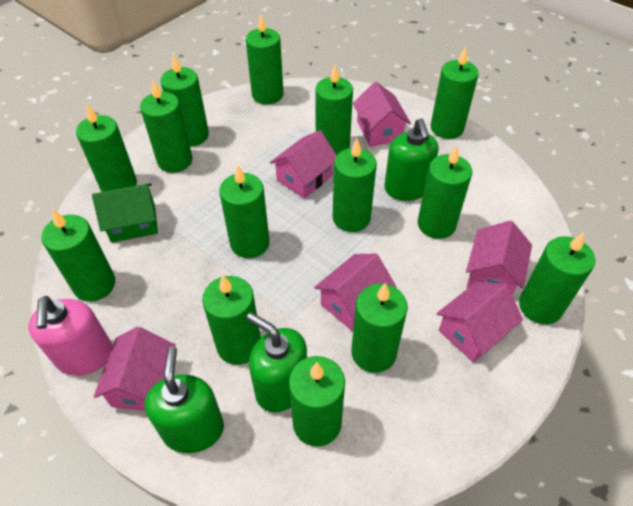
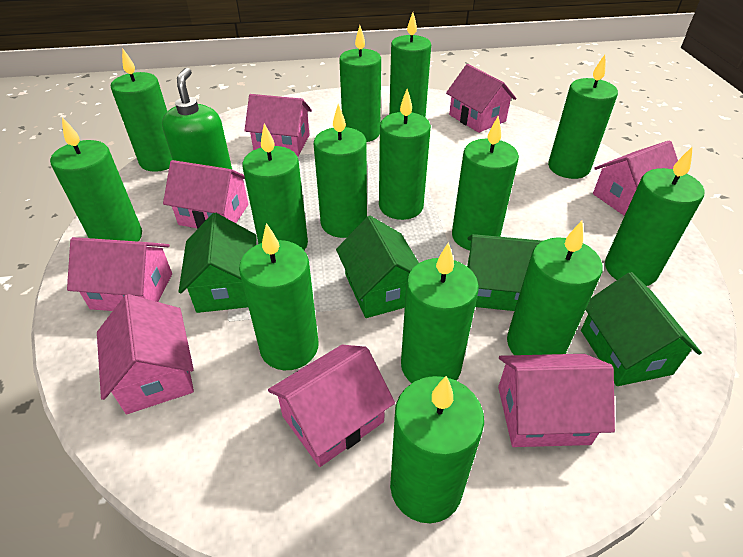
green house: [92,183,158,243] = 1 -> [178,213,256,313] [336,216,419,318] [467,234,542,311] [581,272,702,386] = 4
green soap dispenser: [145,346,224,453] [246,312,307,412] [384,118,438,201] = 3 -> [162,68,232,169] = 1
pink house: [94,327,176,411] [270,130,337,198] [314,254,396,331] [353,82,411,147] [436,281,523,362] [466,221,532,295] = 6 -> [67,237,172,311] [97,294,194,414] [163,160,248,229] [244,94,312,156] [268,345,395,467] [446,64,516,133] [498,354,615,447] [593,140,678,216] = 8
pink soap dispenser: [28,296,113,376] = 1 -> none = 0

